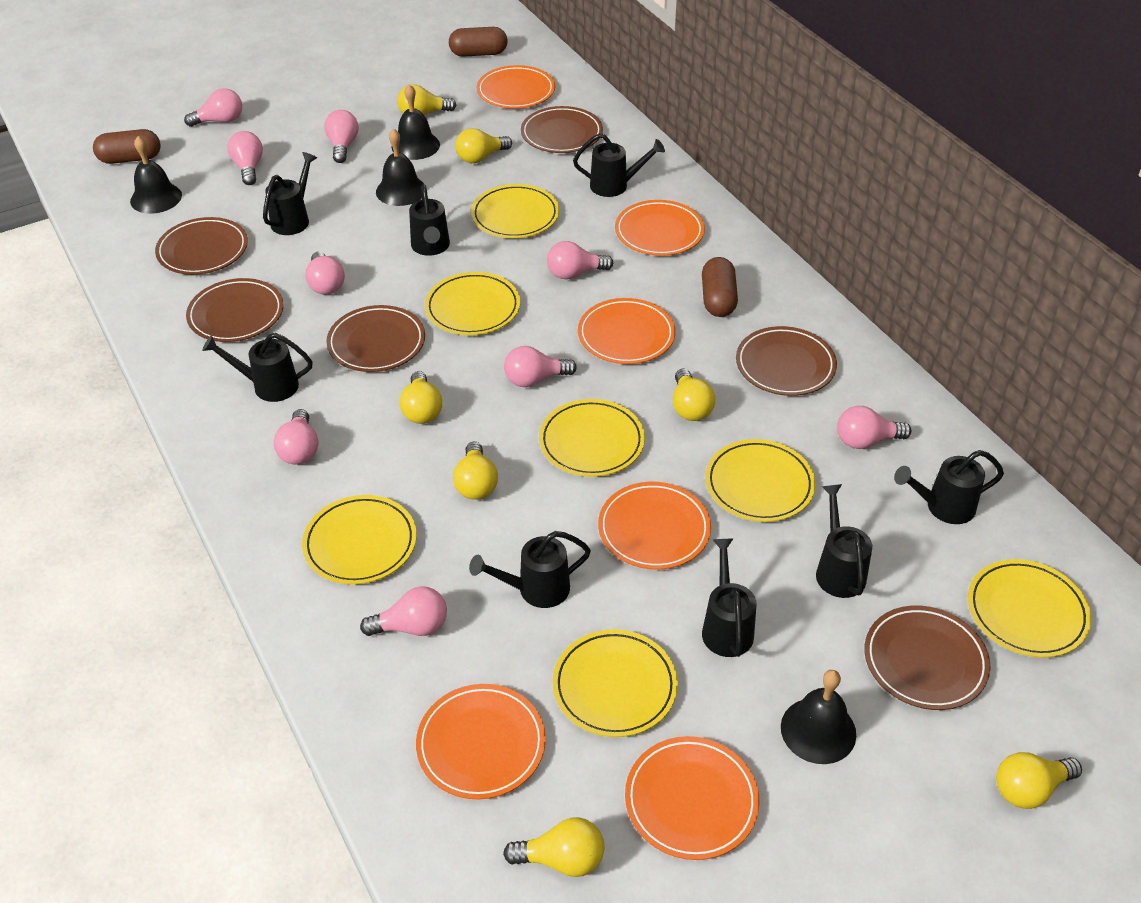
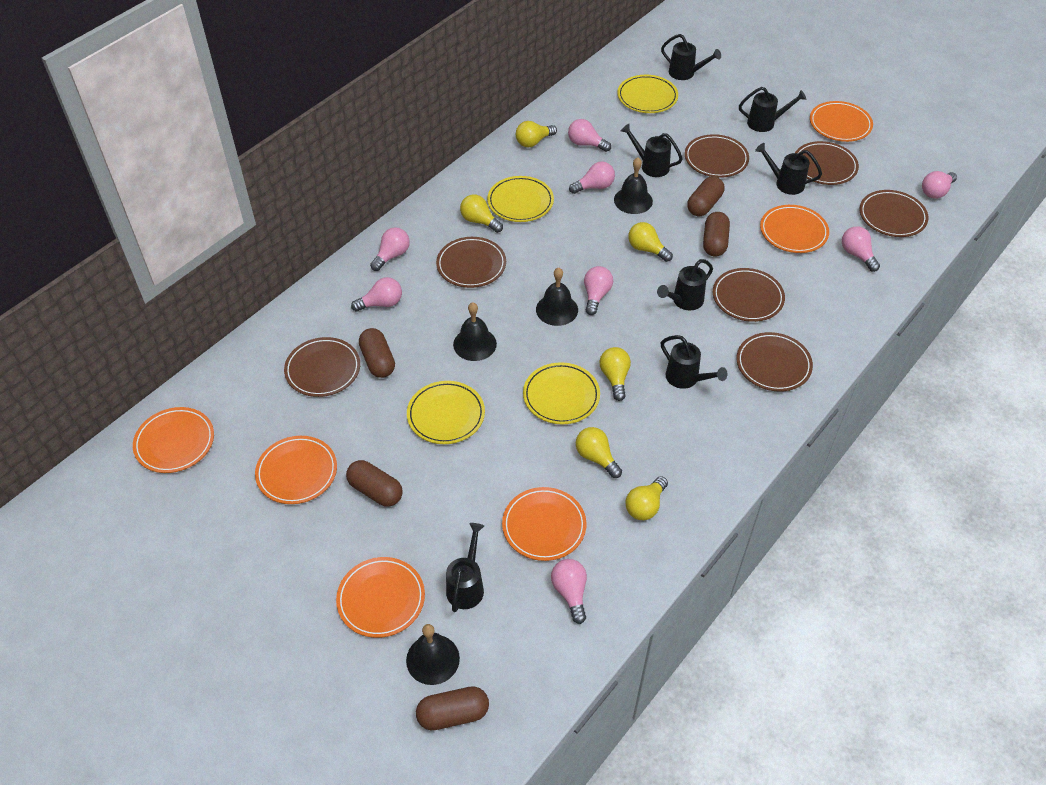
black watering can: [202,333,313,402] [263,152,317,235] [409,184,450,256] [469,531,591,608] [573,133,665,197] [702,538,756,657] [816,484,872,598] [894,450,1004,524] = 8 -> [446,523,484,612] [621,124,683,177] [657,259,713,311] [661,34,721,80] [661,335,727,389] [739,87,806,132] [755,143,822,195] = 7
brown capsule: [93,129,161,164] [449,27,508,57] [702,257,738,317] = 3 -> [346,460,403,507] [359,328,395,378] [416,686,489,730] [687,176,724,216] [703,212,730,256] = 5
brown plate: [155,217,248,275] [186,278,284,342] [326,305,425,372] [521,106,603,153] [736,326,837,396] [864,606,990,710] = 6 -> [284,337,360,397] [436,237,506,288] [685,134,749,178] [713,268,785,322] [736,332,813,392] [795,141,859,185] [860,190,929,237] = 7
pink light bulb: [184,88,242,127] [227,131,263,185] [274,409,318,465] [305,251,345,295] [324,110,358,163] [360,586,447,636] [504,346,577,387] [547,241,613,279] [837,406,911,449] = 9 -> [351,277,402,312] [370,227,410,271] [551,559,587,624] [568,119,611,152] [569,162,615,194] [584,266,613,315] [842,226,880,272] [922,171,957,199] = 8
yellow light bulb: [397,84,456,115] [400,371,442,424] [453,441,498,500] [455,128,512,163] [503,817,605,877] [673,369,715,421] [996,752,1082,809] = 7 -> [460,194,503,233] [516,121,557,147] [576,427,622,478] [600,347,631,401] [625,476,668,520] [628,222,673,262] = 6
yellow plate: [302,495,417,585] [425,272,520,335] [471,184,559,238] [539,399,645,477] [552,629,678,737] [705,439,816,522] [968,559,1091,658] = 7 -> [407,381,485,444] [487,176,554,222] [523,362,600,424] [617,75,678,113] = 4

